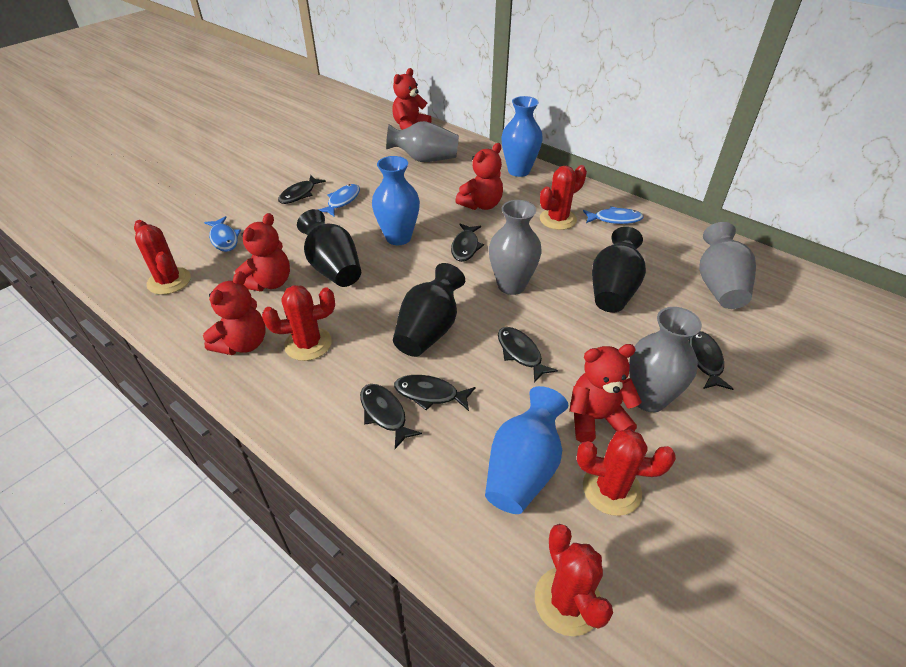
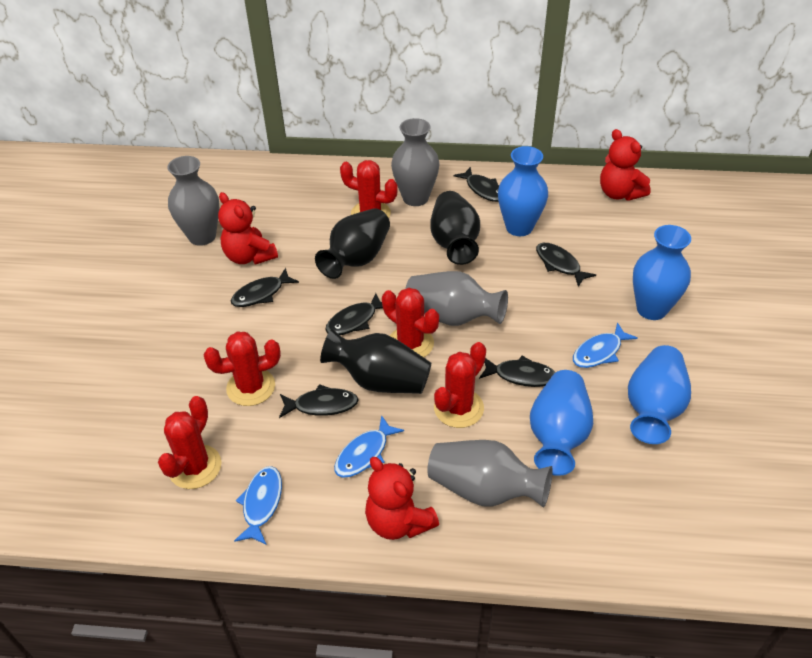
blue vase: [372,156,420,245] [485,386,568,514] [501,96,543,177] = 3 -> [498,146,548,236] [530,370,593,476] [628,345,691,444] [633,225,691,320] = 4
red teddy bear: [203,271,266,355] [235,213,290,291] [392,68,432,130] [455,143,503,210] [569,344,642,443] = 5 -> [218,192,278,265] [365,457,439,540] [600,129,651,201] = 3

